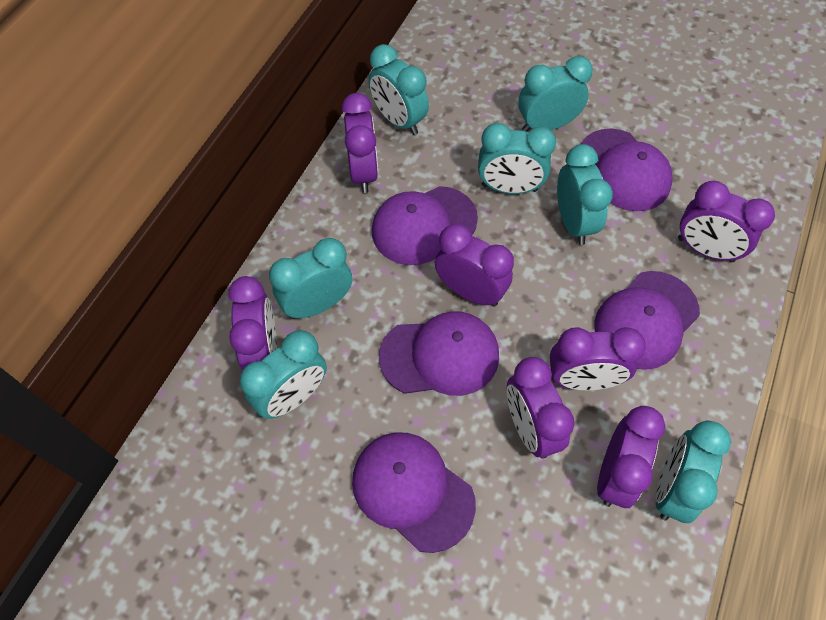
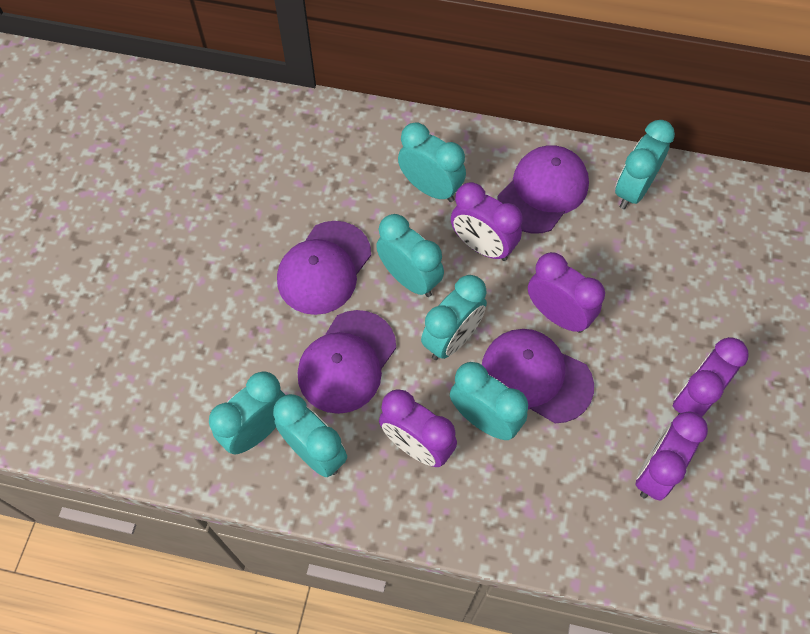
purple cap: [352,432,476,553] [372,186,478,265] [379,311,499,396] [581,129,673,211] [594,271,700,370] = 5 -> [277,221,371,315] [298,310,396,414] [482,329,594,423] [498,145,589,233] = 4
purple clock: [229,276,277,371] [342,93,378,193] [435,224,514,307] [507,357,575,459] [550,327,646,390] [597,406,666,508] [678,181,775,263] = 7 -> [379,389,457,467] [451,182,523,261] [528,252,605,333] [636,411,708,501] [673,337,748,417] = 5

